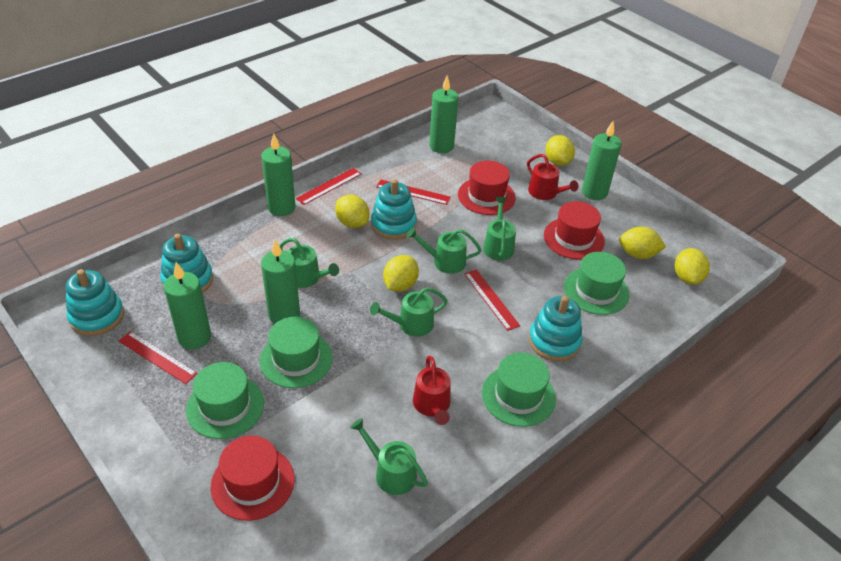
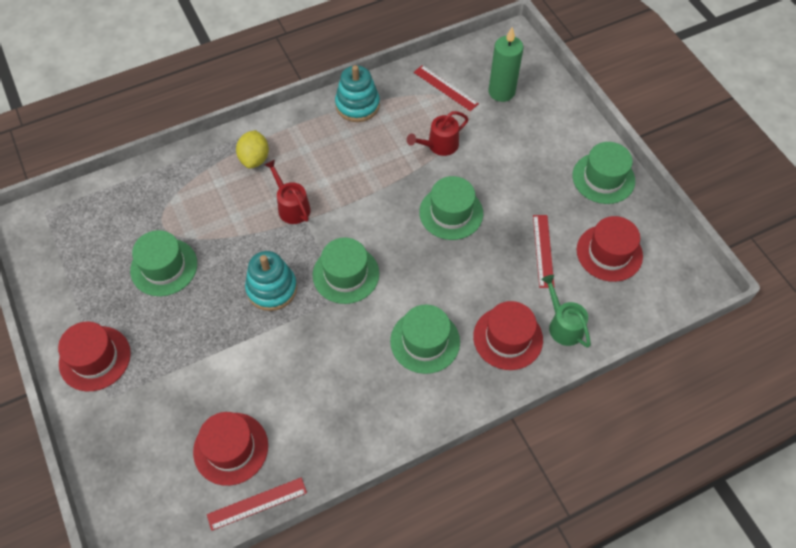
green candle: [164,262,211,349] [261,134,296,216] [261,239,300,324] [429,76,459,153] [582,121,622,200] = 5 -> [489,27,523,102] = 1
green hat: [186,362,264,439] [260,317,333,388] [482,352,556,427] [564,252,629,315] = 4 -> [130,230,197,296] [313,238,379,304] [390,305,460,374] [419,176,483,240] [572,142,635,204] = 5
green watering can: [280,238,339,288] [350,418,428,495] [370,287,448,337] [407,227,481,274] [483,197,516,261] = 5 -> [541,275,591,348] = 1
red hat: [211,436,295,521] [458,160,516,215] [544,201,605,260] = 3 -> [58,322,131,391] [193,412,268,486] [473,301,543,370] [577,216,643,282] = 4
red ruler: [119,331,197,384] [296,168,362,205] [376,179,451,205] [464,269,520,331] = 4 -> [207,477,307,531] [414,65,479,111] [533,215,555,288] = 3
turquoise stacking toy: [66,269,124,336] [160,234,213,293] [371,179,417,240] [529,296,583,362] = 4 -> [245,251,297,311] [335,65,380,122] = 2
yellow lemon: [335,195,369,228] [383,255,419,292] [545,135,575,166] [619,227,666,259] [675,248,710,285] = 5 -> [236,130,269,169] = 1

